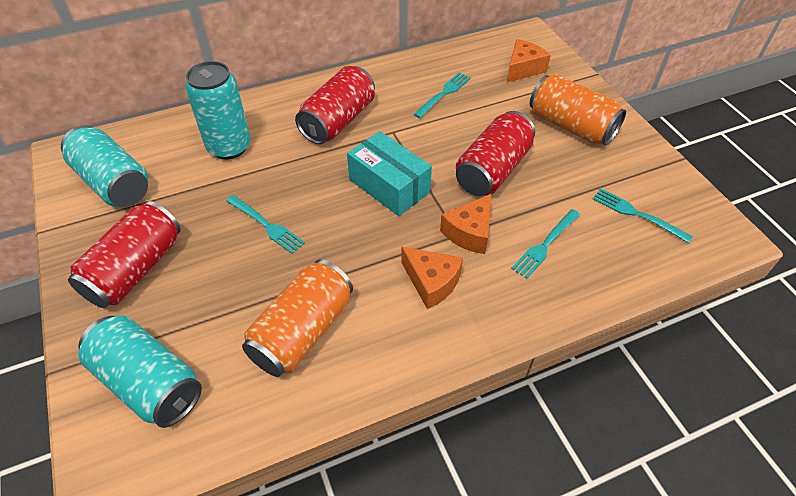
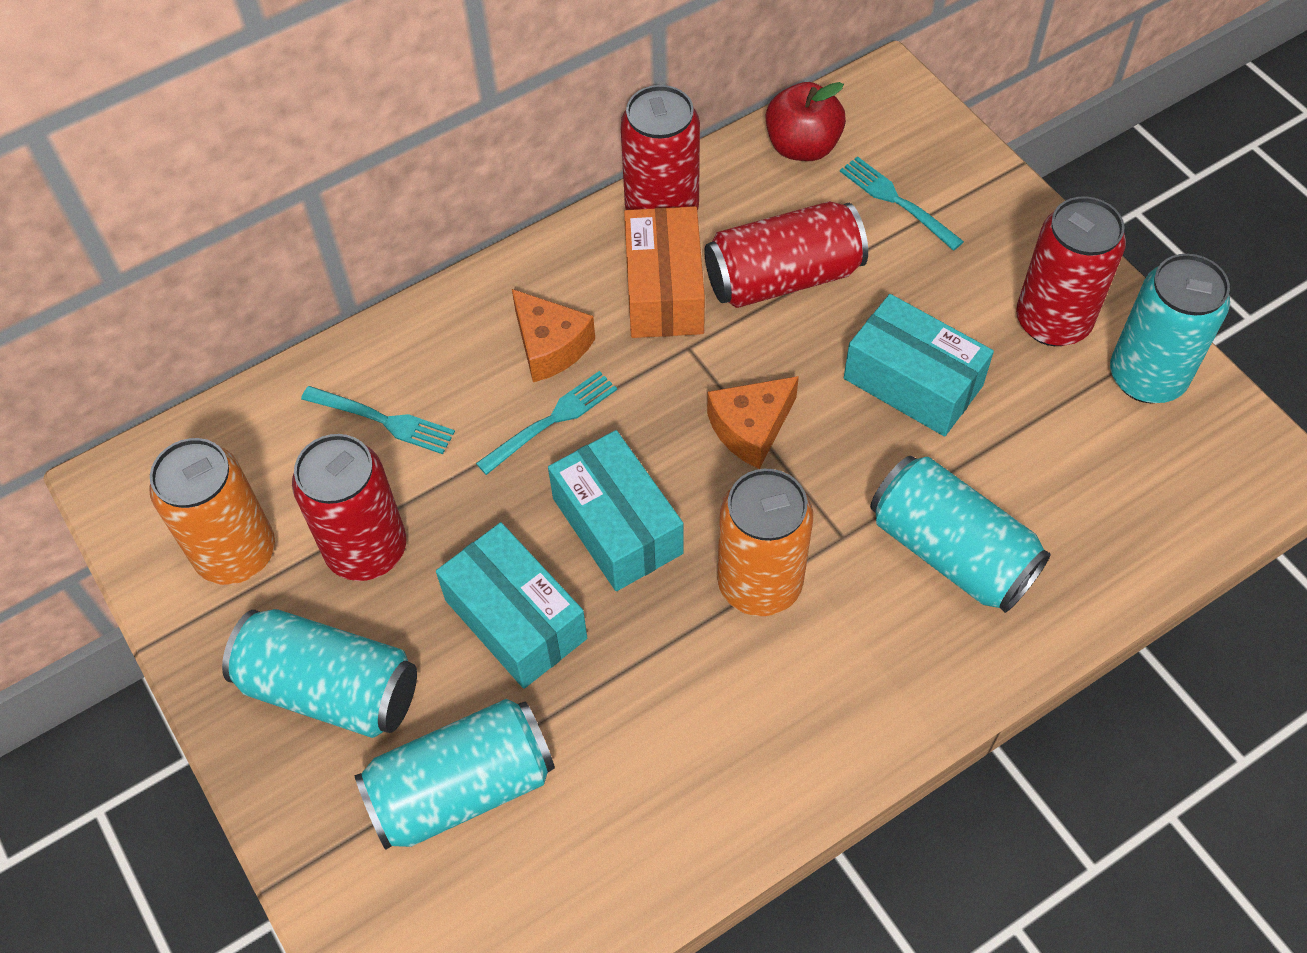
orange box: none = 0 -> [624,206,705,338] = 1
orange cheese: [401,247,463,309] [440,194,491,254] [507,39,551,82] = 3 -> [512,289,595,382] [707,376,799,469] = 2
red apple: none = 0 -> [766,82,846,161] = 1
red can: [68,201,181,308] [295,66,375,144] [456,111,535,196] = 3 -> [292,434,406,581] [620,85,700,211] [704,201,868,308] [1016,196,1126,346] = 4
turquoise box: [347,131,432,216] = 1 -> [436,522,587,689] [548,430,684,591] [844,294,994,437] = 3
turquoise can: [61,126,148,207] [78,316,202,428] [185,61,251,160] = 3 -> [222,609,417,738] [355,699,555,850] [870,456,1051,613] [1110,254,1230,403] = 4
turquoise fork: [226,195,305,254] [413,72,471,118] [511,209,580,279] [593,189,693,243] = 4 -> [301,386,455,454] [476,371,617,475] [840,156,964,251] = 3

